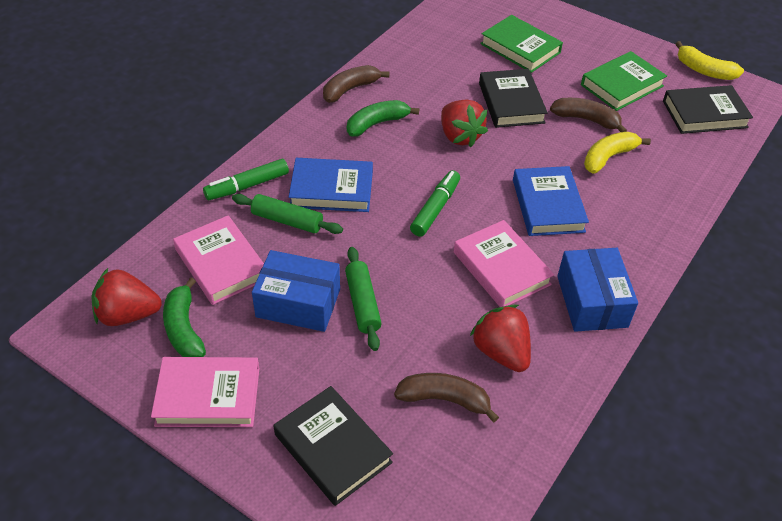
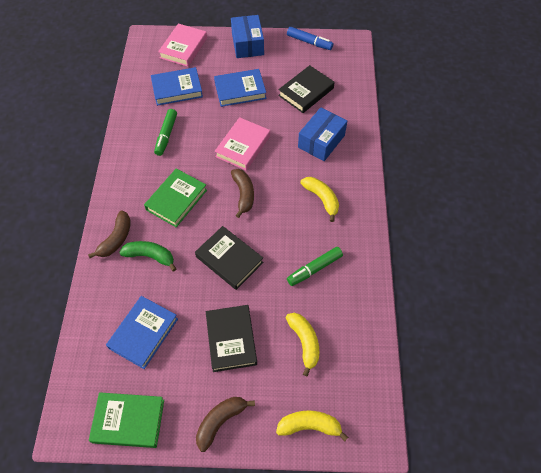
blue book: [289,158,373,212] [513,166,589,236] = 2 -> [106,296,178,369] [151,67,203,106] [214,69,266,107] = 3
blue marker: none = 0 -> [287,27,333,50] = 1
green banana: [163,277,206,357] [347,100,419,137] = 2 -> [119,241,177,272] = 1
green rolling pin: [232,194,343,234] [345,247,382,351] = 2 -> none = 0
pink book: [151,357,260,427] [173,215,264,305] [454,220,554,307] = 3 -> [158,24,207,67] [215,117,270,171] = 2
red strawberry: [91,268,162,326] [441,100,488,147] [470,305,531,372] = 3 -> none = 0
yellow banana: [584,132,651,174] [676,41,744,80] = 2 -> [276,411,348,441] [286,313,319,376] [300,177,339,222] = 3

